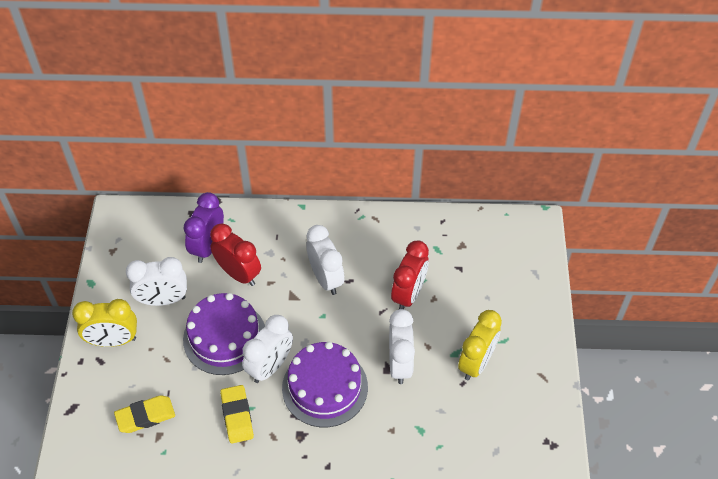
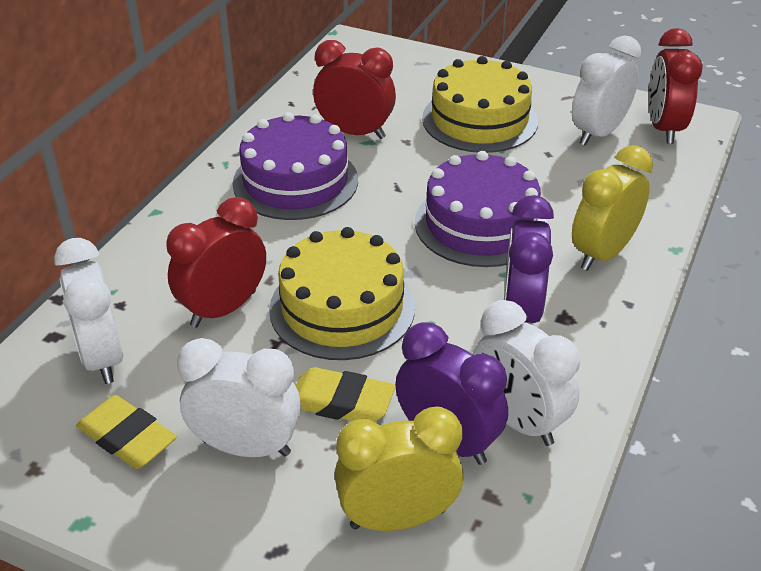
purple clock: [183,192,224,263] = 1 -> [395,322,508,465] [504,195,554,323] = 2
red clock: [210,223,261,286] [391,240,429,309] = 2 -> [166,197,266,328] [313,40,396,139] [649,28,703,144] = 3
yellow cake: none = 0 -> [269,227,415,360] [422,56,538,153] = 2

